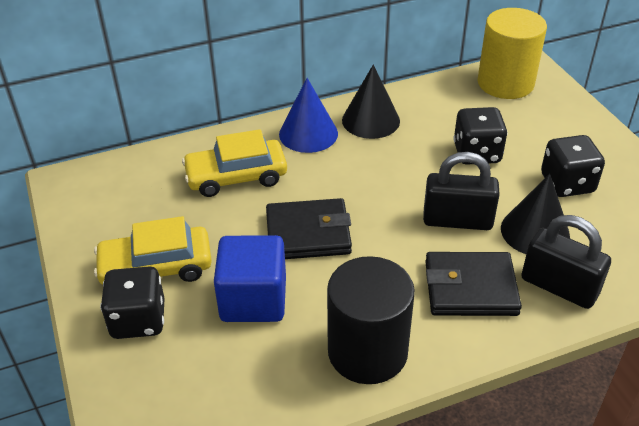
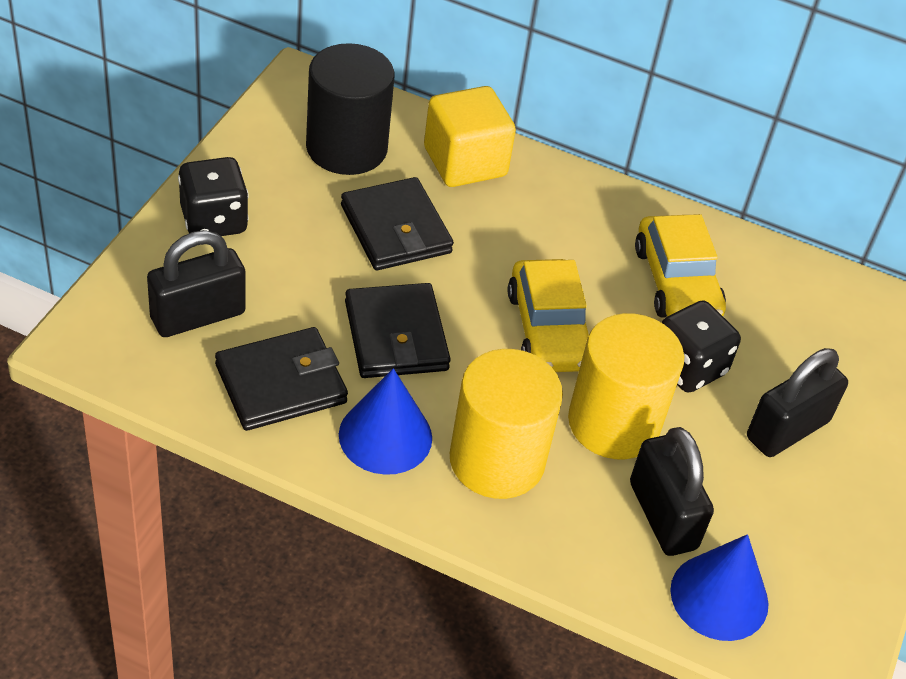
black cone: [342,65,400,139] [501,174,570,254] = 2 -> none = 0
black dice: [100,266,165,339] [453,107,508,165] [541,135,605,197] = 3 -> [178,157,249,236] [661,300,741,393] = 2
black padlock: [423,152,500,230] [521,215,611,309] = 2 -> [147,230,246,337] [630,427,714,556] [747,348,848,457] = 3
black wallet: [266,198,352,259] [425,252,522,316] = 2 -> [215,327,348,431] [341,177,454,270] [345,283,451,378] = 3
blue cone: [279,78,338,153] = 1 -> [339,368,432,475] [670,534,769,641] = 2
blue cube: [214,235,286,322] = 1 -> none = 0
yellow cube: none = 0 -> [424,86,516,187] = 1
yellow cylinder: [477,8,547,99] = 1 -> [450,349,563,499] [568,313,684,459] = 2

